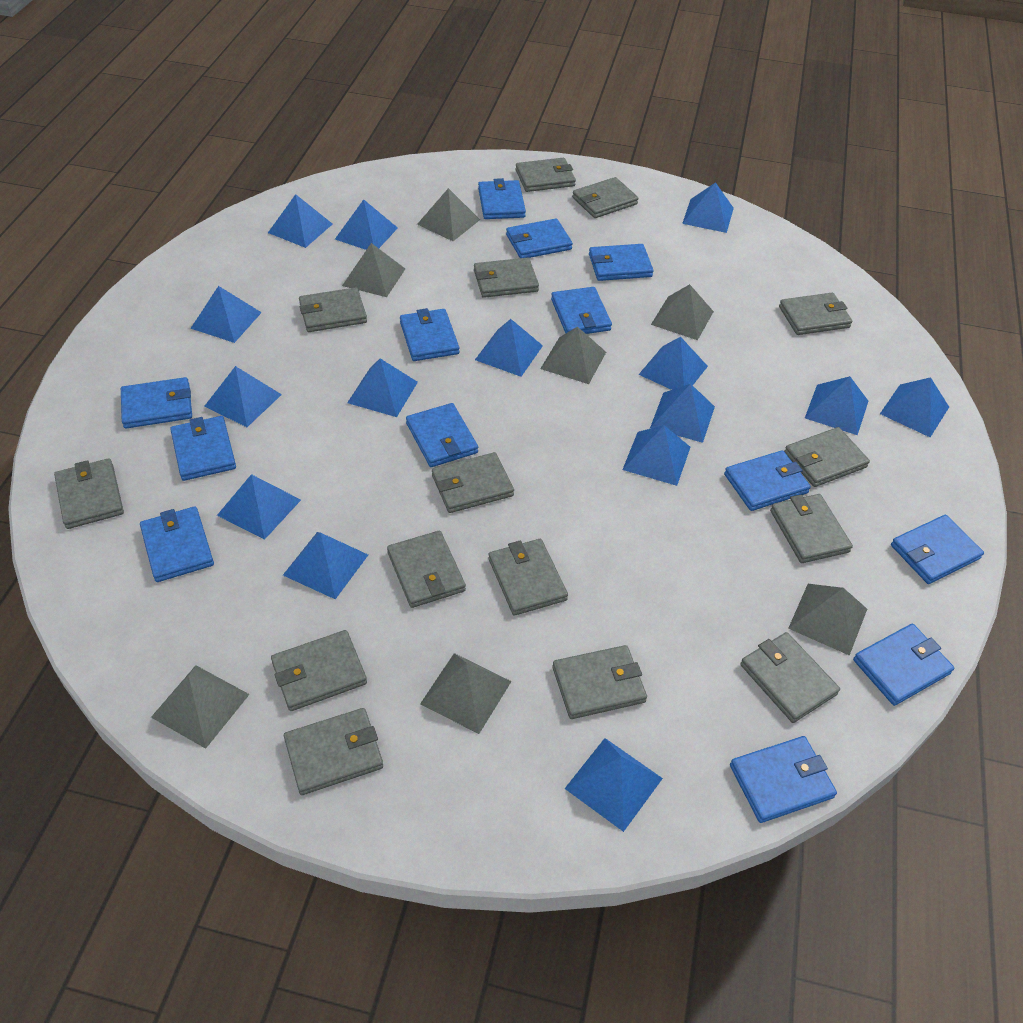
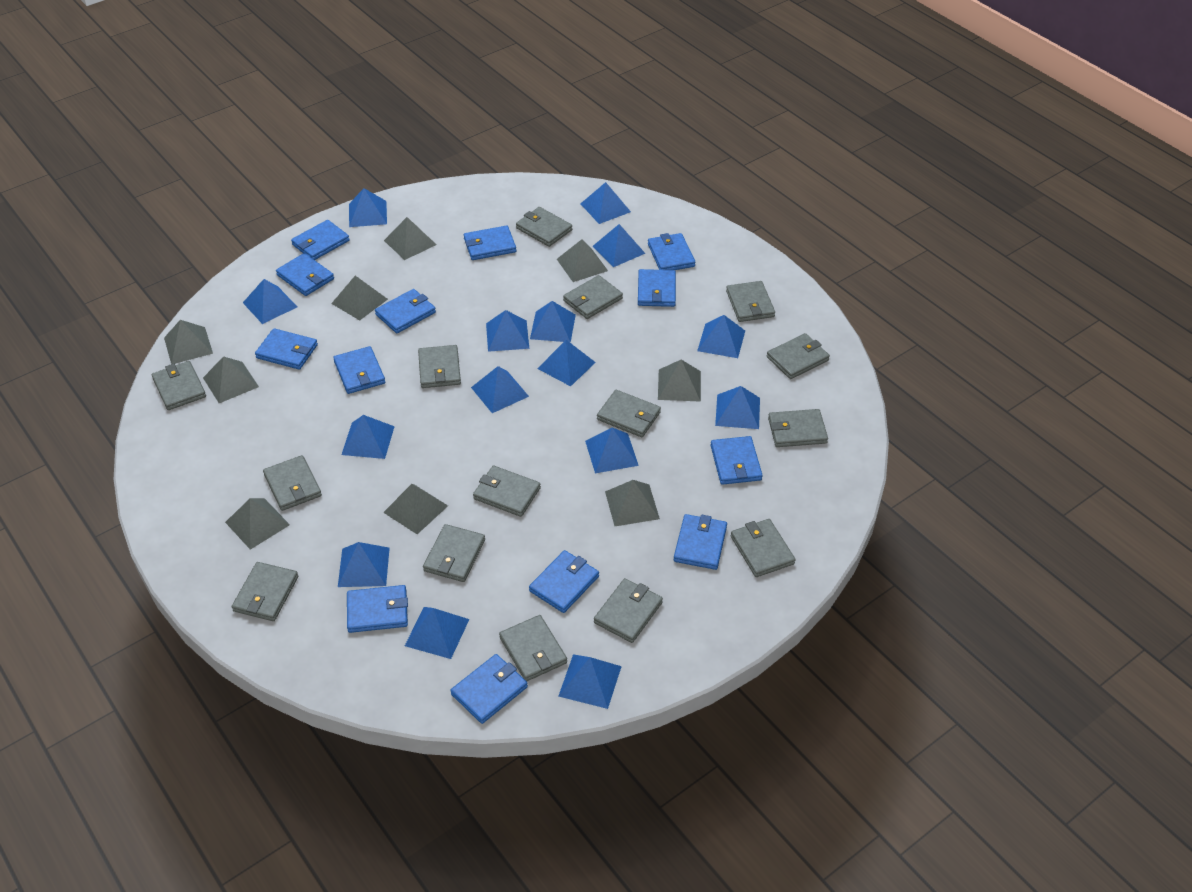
grey pyramid: [151,665,250,749] [342,243,405,297] [417,188,480,241] [420,653,512,734] [540,327,606,384] [651,284,714,340] [788,584,867,656] = 7 -> [164,320,213,364] [203,356,259,403] [225,498,290,550] [331,276,388,320] [383,484,448,534] [384,217,437,260] [557,239,608,282] [605,480,660,526] [658,360,701,402] = 9

